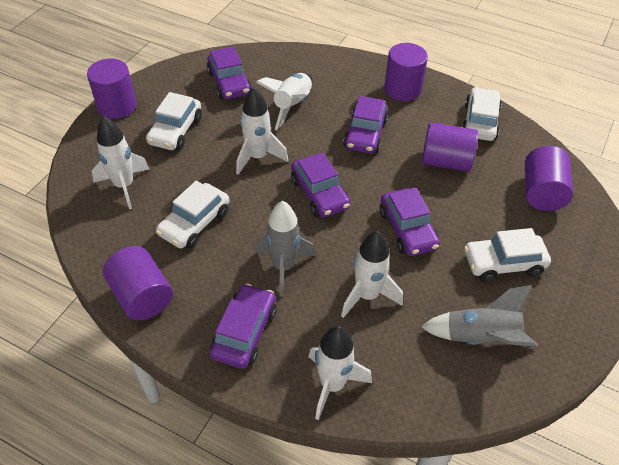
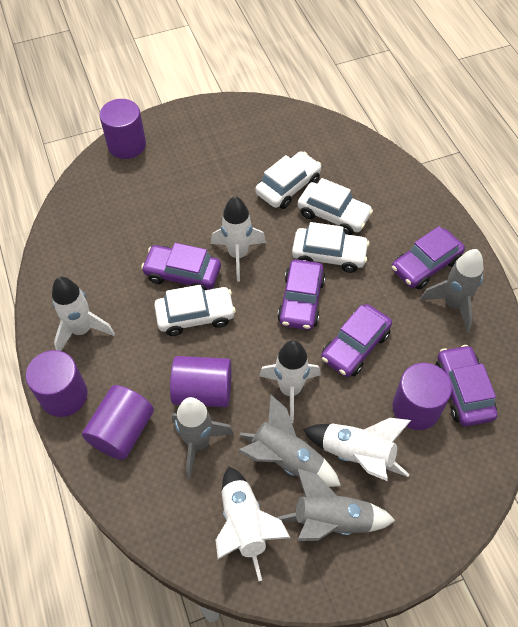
grey rocket: [255,201,316,297] [421,285,537,346] = 2 -> [172,397,234,478] [238,395,341,487] [276,468,396,541] [421,249,484,333] = 4

